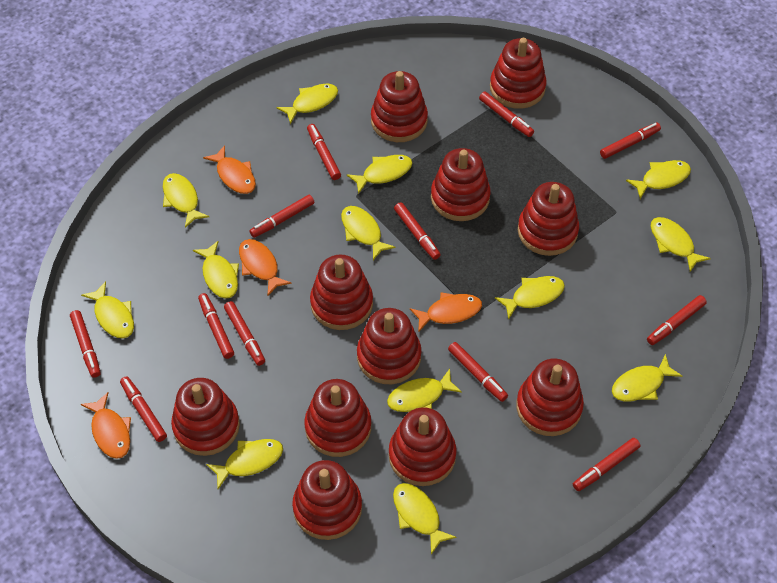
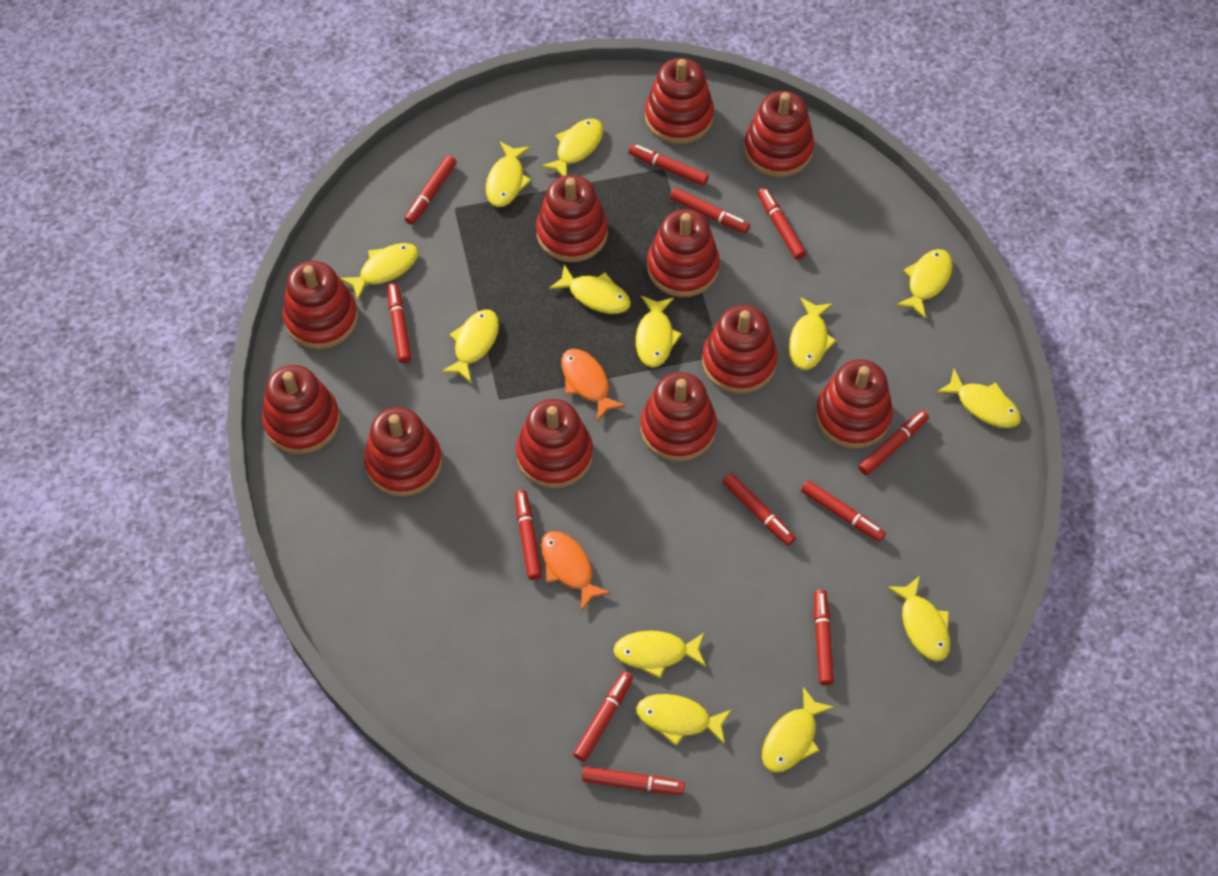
orange fish: [81,392,131,459] [203,145,256,194] [239,239,292,296] [410,292,482,332] = 4 -> [541,531,611,611] [561,349,626,421] = 2

